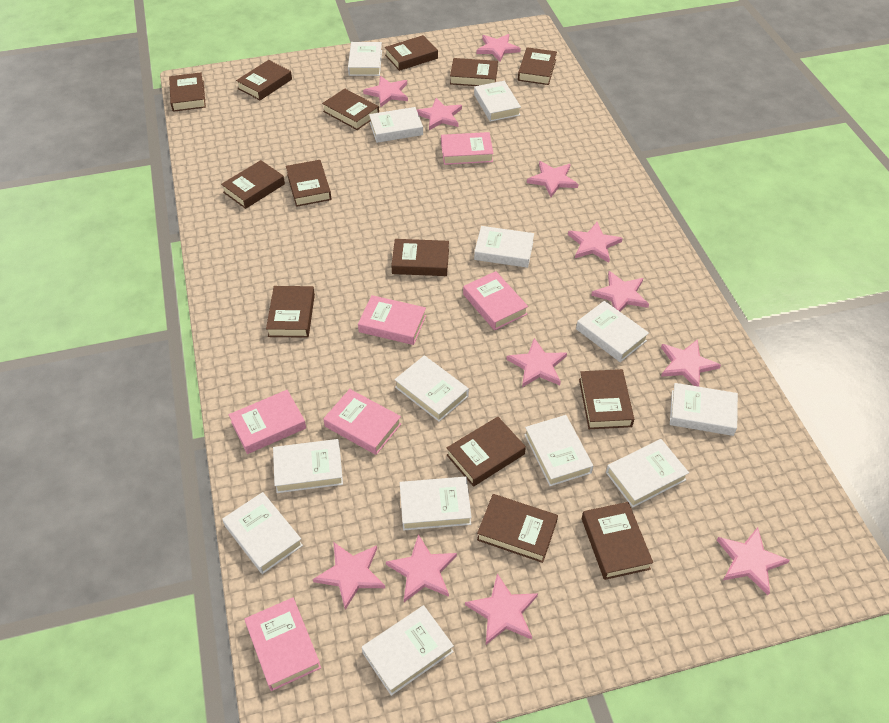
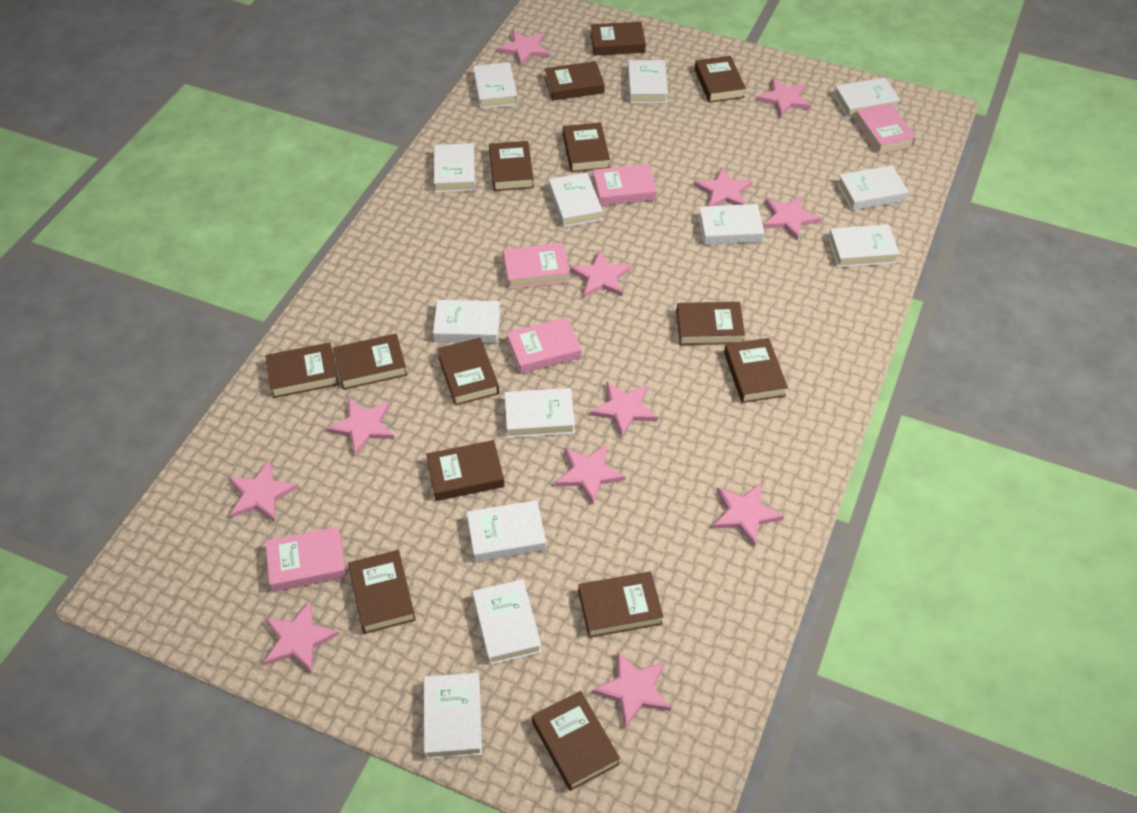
pink book: [229,390,306,454] [244,597,321,691] [323,389,401,455] [358,295,426,345] [441,132,494,165] [463,271,528,330] = 6 -> [265,526,346,592] [503,243,570,289] [507,317,582,374] [593,164,657,206] [854,103,916,154] = 5

